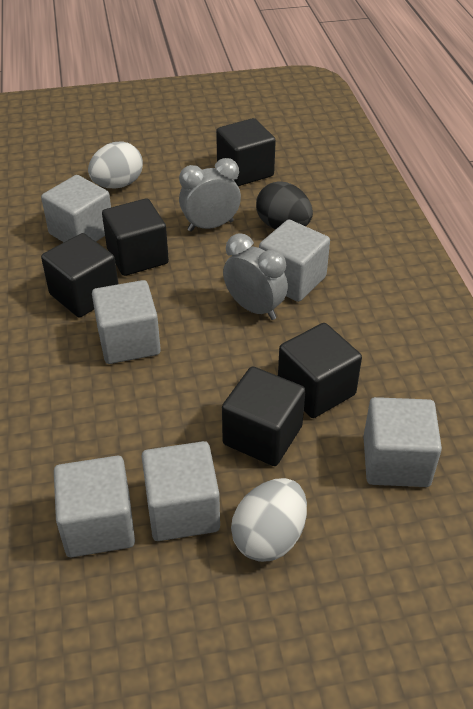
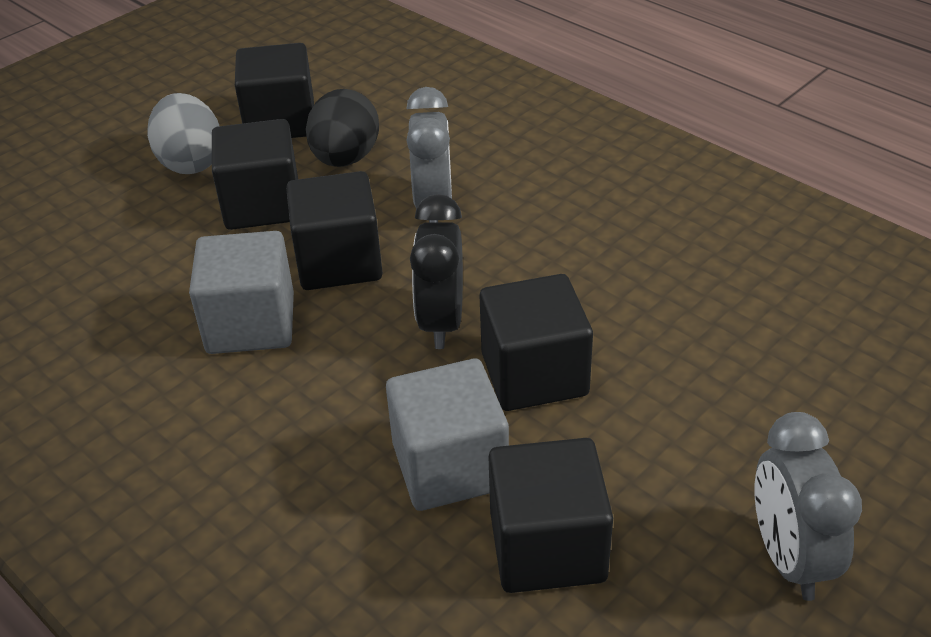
black clock: none = 0 -> [410,194,463,349] = 1
grey cube: [41,175,111,242] [54,456,135,557] [92,280,161,364] [142,441,220,541] [259,219,330,302] [363,397,442,487] = 6 -> [189,231,294,354] [386,359,509,511] = 2
grey egg: [88,141,143,188] [231,478,307,562] = 2 -> [147,93,219,174] = 1

